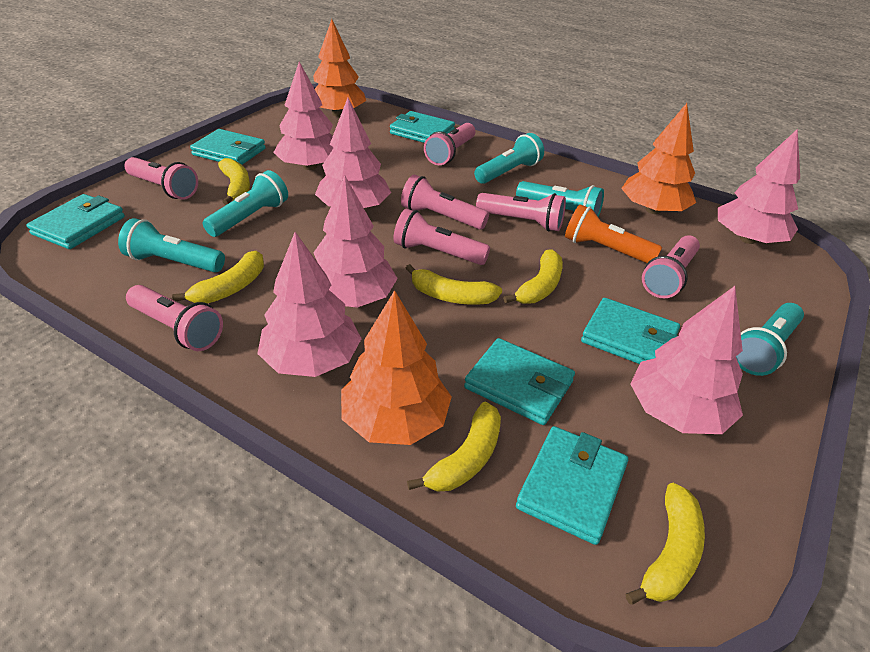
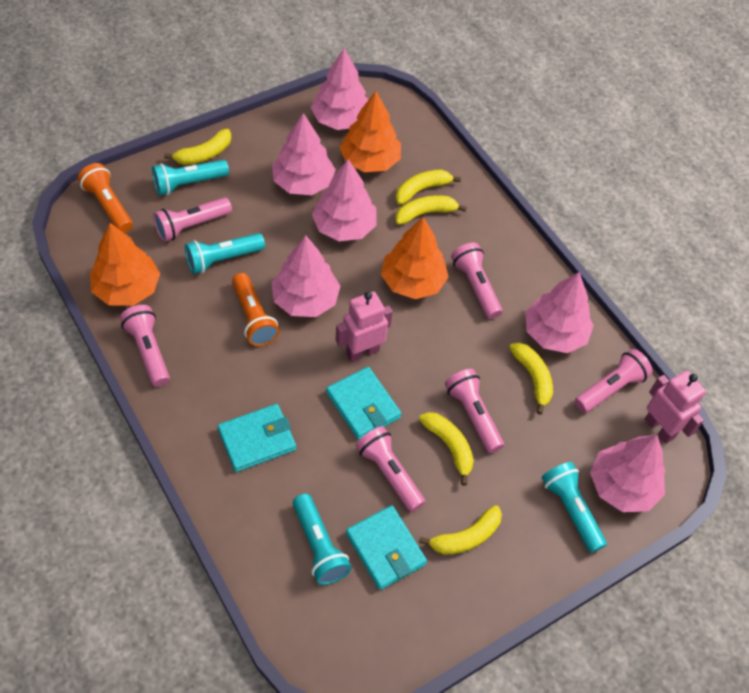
orange flashlight: [565,204,662,263] = 1 -> [78,163,133,233] [232,273,279,346] = 2
pink flashlight: [124,157,198,200] [126,285,223,351] [393,209,490,265] [401,174,489,229] [424,123,475,165] [476,193,566,231] [642,235,700,298] = 7 -> [120,305,170,387] [153,197,232,242] [356,426,425,512] [445,369,504,453] [451,242,503,319] [575,349,652,413] = 6
pink robot: none = 0 -> [336,292,393,362] [645,371,706,444] = 2
turquoise flashlight: [118,218,225,272] [203,170,288,237] [474,133,544,184] [516,181,604,217] [736,303,804,376] = 5 -> [152,160,229,196] [185,233,265,274] [293,493,351,585] [542,462,607,553] = 4
turquoise wallet: [27,194,125,249] [190,129,266,165] [390,111,455,143] [464,338,575,425] [516,426,628,545] [581,298,680,364] = 6 -> [218,404,296,472] [326,367,401,440] [346,505,427,590] = 3

